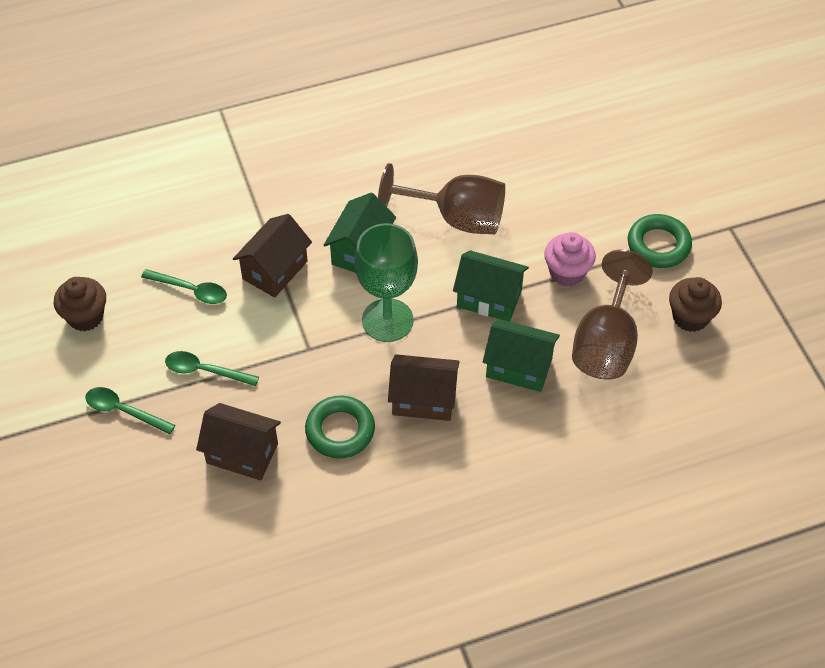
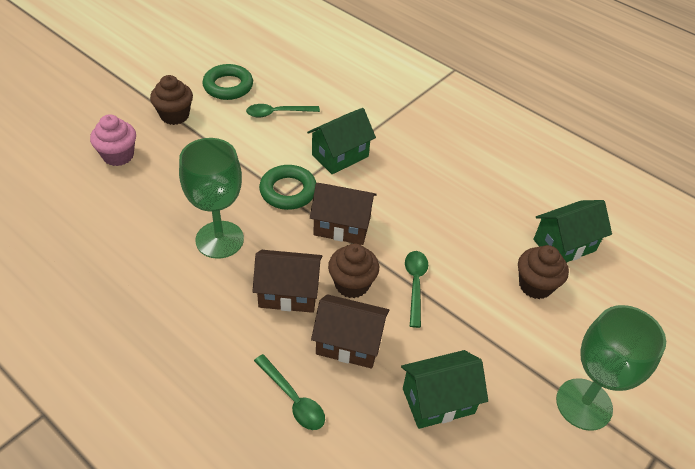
brown cupcake: [54,277,106,332] [669,277,722,332] = 2 -> [150,75,193,125] [328,243,379,298] [518,245,569,299] = 3
brown goblet: [378,163,505,234] [572,249,653,379] = 2 -> none = 0
green goblet: [355,223,418,342] = 1 -> [179,138,244,259] [556,305,666,431] = 2

